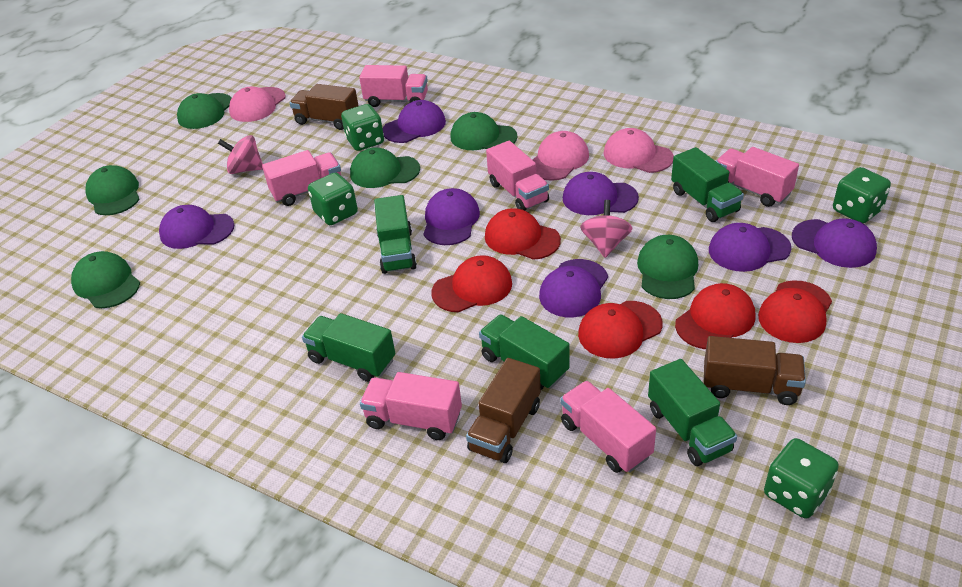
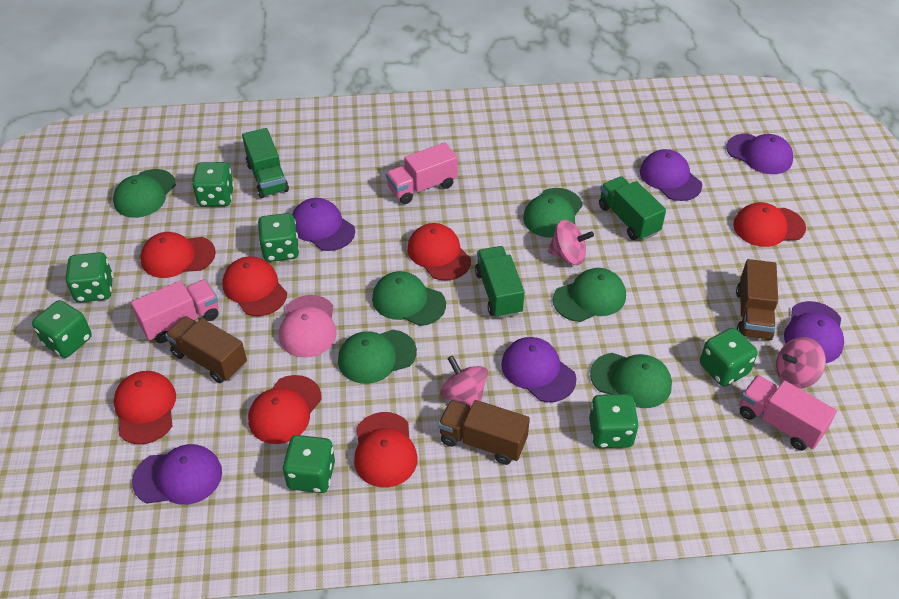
green dice: [308,172,358,225] [341,104,384,151] [764,438,839,519] [833,167,891,223] = 4 -> [32,300,92,358] [65,252,113,302] [192,162,234,207] [258,213,299,262] [282,435,335,493] [589,394,639,448] [700,328,758,386] = 7
green truck: [302,313,395,382] [374,195,417,274] [479,314,570,390] [648,359,737,466] [671,147,744,222] = 5 -> [242,128,289,198] [475,246,525,318] [599,176,666,241] = 3
pink cap: [229,86,286,122] [533,131,589,181] [603,128,674,173] = 3 -> [279,295,337,357] = 1
pink spinning top: [218,135,263,174] [580,200,633,258] = 2 -> [440,356,488,407] [548,220,594,265] [776,337,826,389] = 3
pink truck: [262,150,341,206] [359,65,428,107] [360,372,462,440] [486,141,549,211] [560,381,656,473] [716,147,799,207] = 6 -> [131,279,219,343] [386,142,458,204] [739,375,837,451] = 3
purple cap: [159,205,234,249] [383,100,446,143] [423,188,480,245] [539,259,608,317] [563,172,639,215] [709,223,791,272] [792,218,877,268] = 7 -> [132,444,222,505] [292,198,355,251] [501,337,576,402] [640,149,702,201] [726,134,793,174] [784,301,844,363] = 6
red cap: [432,255,512,312] [485,208,561,260] [578,301,663,359] [675,283,755,349] [758,280,832,343] = 5 -> [114,371,176,444] [140,232,216,278] [222,256,287,316] [248,375,322,444] [354,412,418,487] [407,223,471,281] [733,202,806,247] = 7

